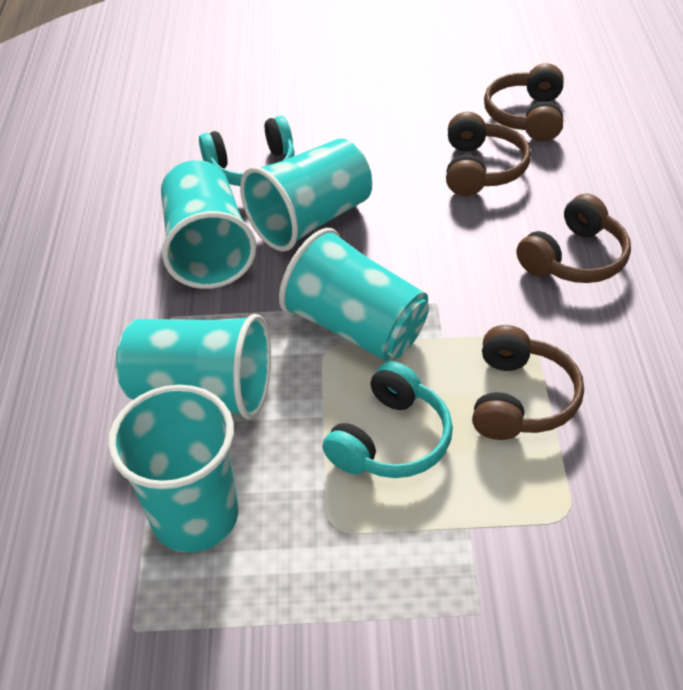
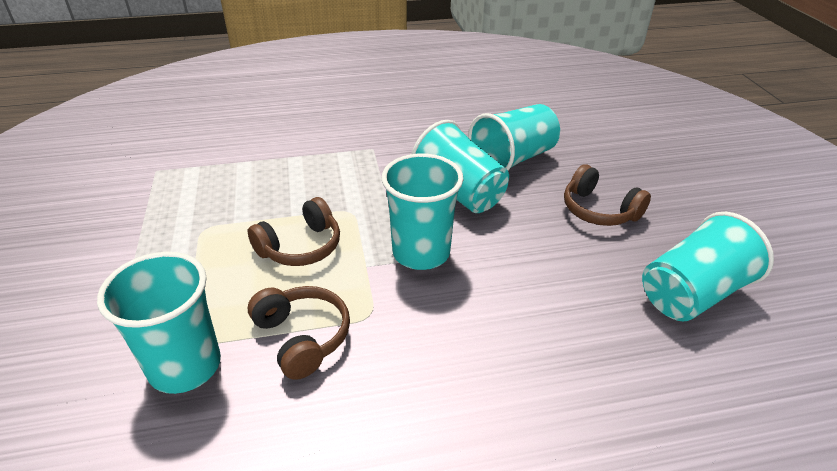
brown headphones: [446,112,531,196] [472,325,584,440] [484,63,564,141] [517,194,631,283] = 4 -> [248,197,340,266] [248,286,350,380] [564,164,651,226] = 3
turquoise headphones: [199,116,295,186] [322,361,453,478] = 2 -> none = 0

